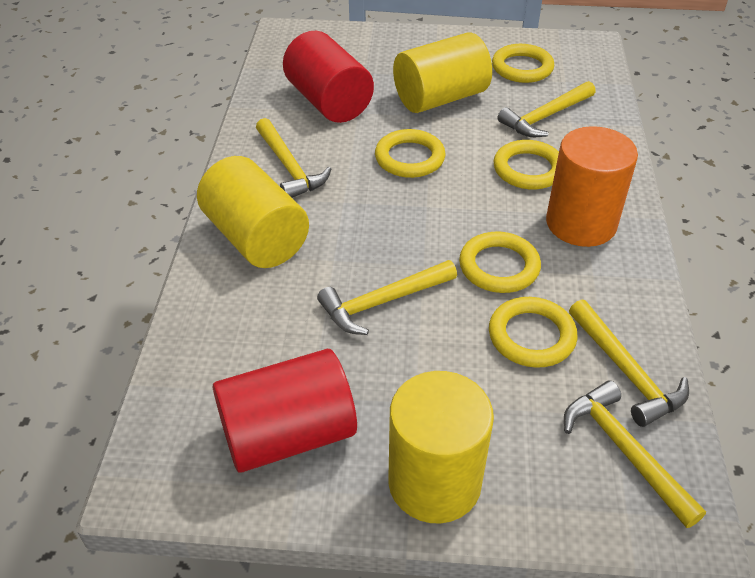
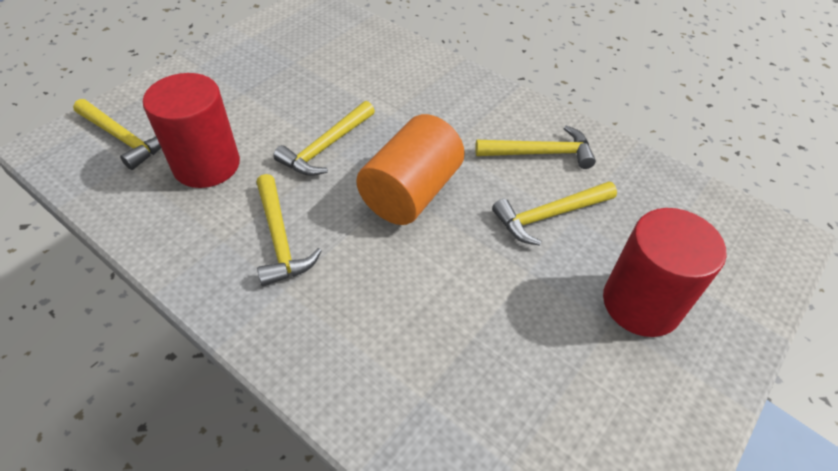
yellow cylinder: [197,156,309,268] [388,371,494,523] [393,32,492,113] = 3 -> none = 0
yellow ring: [375,129,445,178] [459,232,541,293] [489,297,578,368] [492,44,554,83] [493,140,559,190] = 5 -> none = 0

